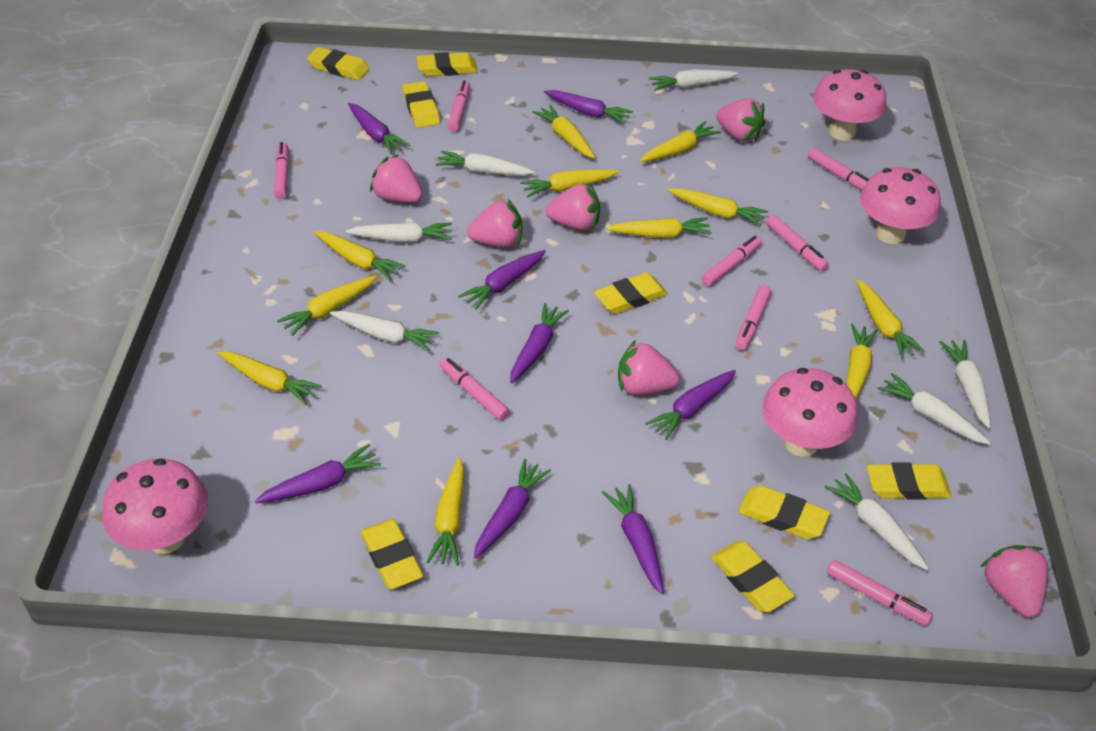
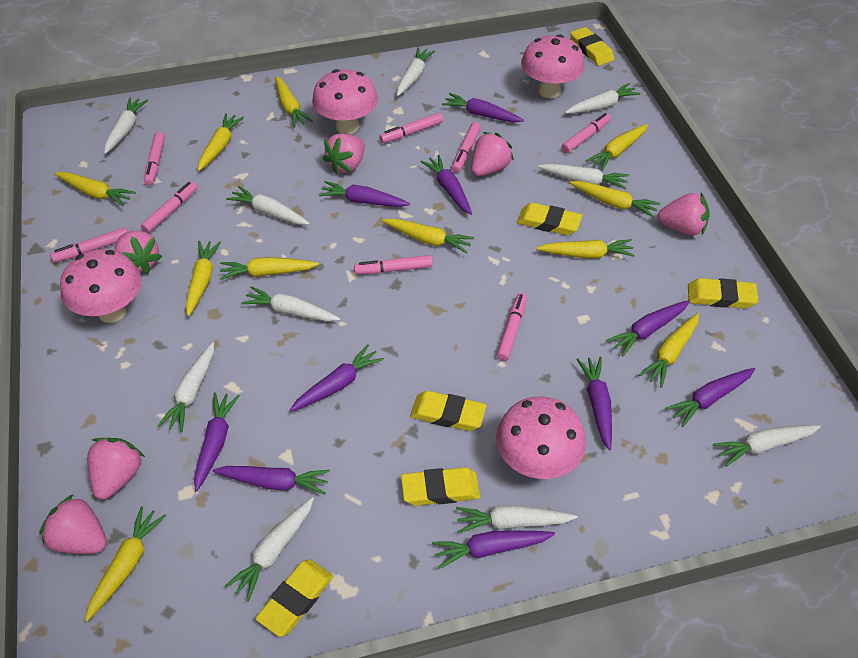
purple carrot: [255,444,381,503] [348,103,410,154] [458,250,546,310] [474,459,551,559] [510,303,569,383] [544,90,633,124] [602,484,664,594] [645,370,736,440] = 8 -> [194,392,240,492] [213,466,330,495] [290,344,384,412] [319,181,410,207] [420,155,472,215] [432,531,555,569] [442,93,524,122] [576,357,612,450] [606,300,690,356] [665,368,755,427] = 10
white carrot: [330,311,439,351] [346,222,452,242] [436,151,535,176] [649,70,738,91] [825,473,929,570] [878,373,991,445] [939,340,991,428] = 7 -> [104,97,148,154] [157,342,214,432] [225,497,314,602] [226,186,310,225] [241,286,340,322] [397,47,435,96] [456,505,578,534] [538,164,629,190] [565,83,641,114] [713,425,821,467] = 10
yellow eraser: [307,47,370,80] [361,519,423,589] [402,81,440,128] [417,52,478,76] [594,273,668,314] [711,541,795,612] [738,485,830,539] [867,463,952,500] = 8 -> [255,559,334,637] [401,467,480,506] [410,391,486,431] [517,203,582,235] [570,27,614,66] [688,278,759,308] = 6

